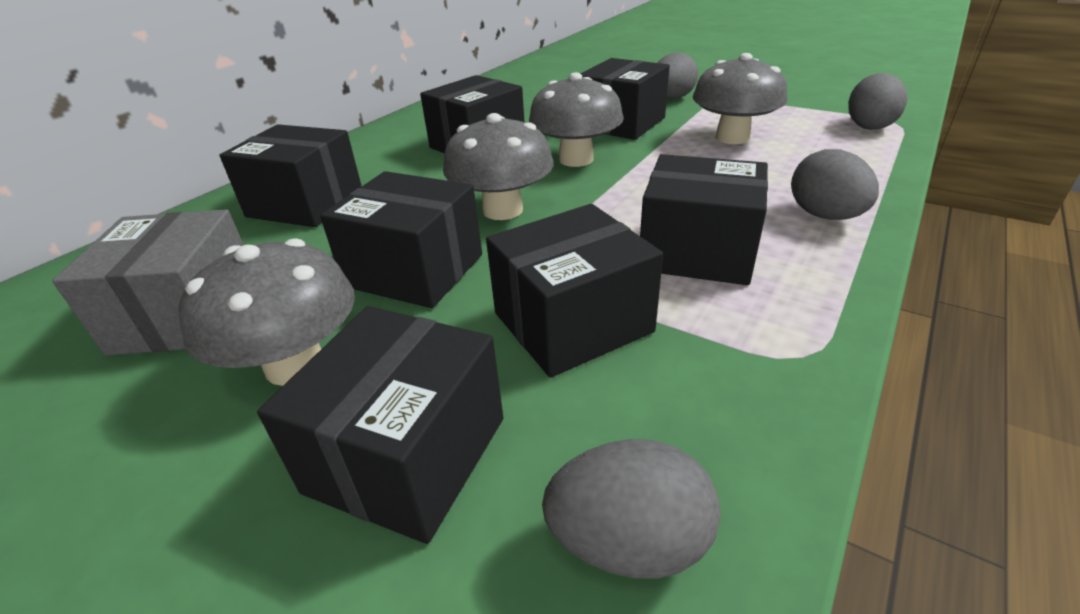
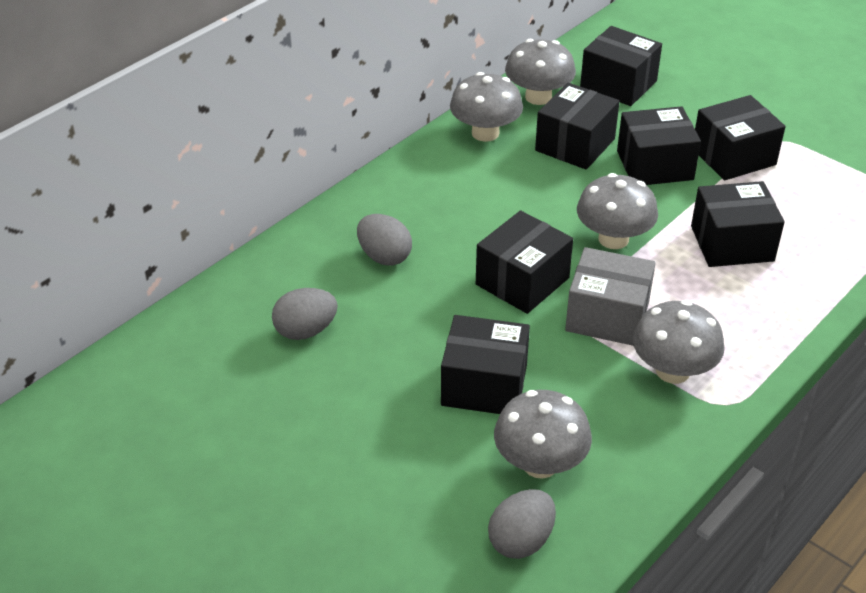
grey egg: [542,439,720,579] [657,53,698,99] [791,149,879,220] [848,73,907,130] = 4 -> [272,288,338,340] [357,214,412,266] [488,489,556,559] = 3
grey mushroom: [178,238,355,386] [443,113,554,220] [529,72,624,167] [693,53,787,144] = 4 -> [450,72,523,142] [494,390,592,479] [505,39,576,105] [577,173,658,249] [633,300,725,384] = 5

